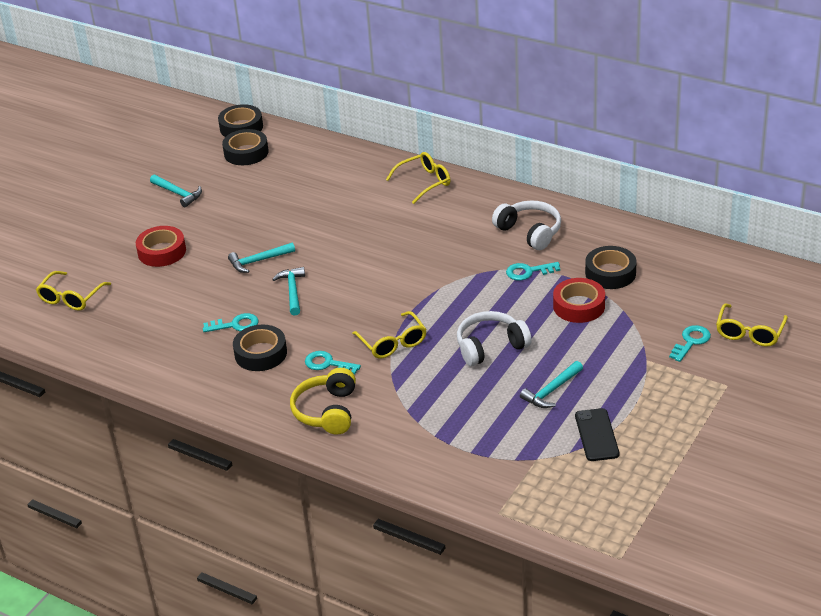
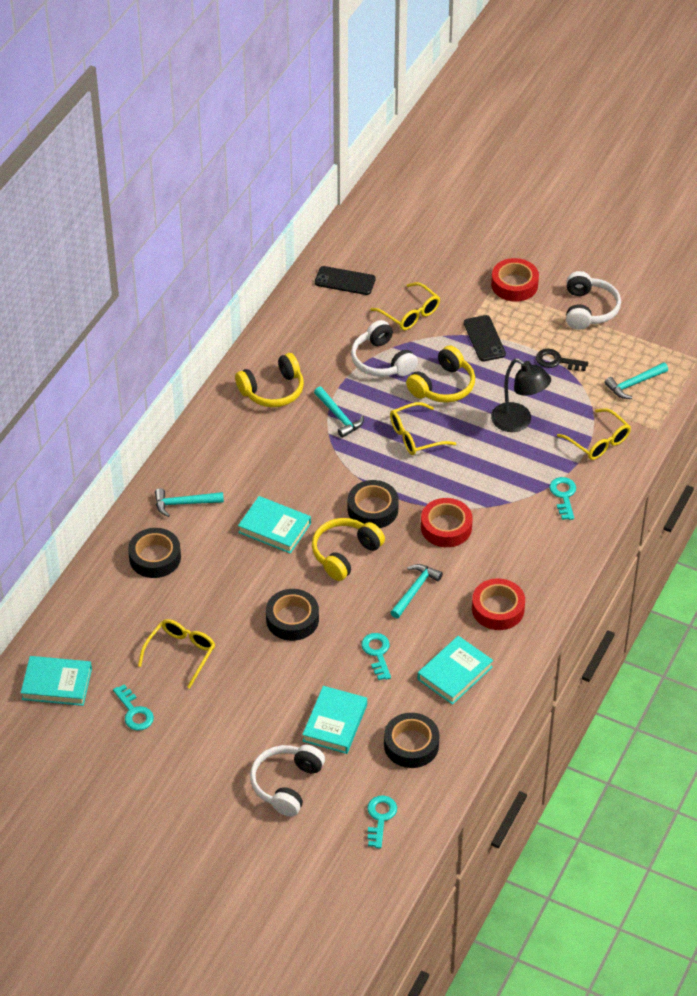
black key: none = 0 -> [536,349,588,371] = 1
black lamp: none = 0 -> [491,358,551,432] = 1
black phone: [575,408,619,461] = 1 -> [315,266,376,295] [464,315,506,361] = 2
red tape: [136,226,186,267] [553,278,605,323] = 2 -> [421,498,473,547] [472,578,525,630] [491,258,539,302] = 3
turquoise book: none = 0 -> [21,656,92,706] [238,496,311,554] [302,686,367,754] [418,636,493,705] = 4
white headphones: [457,311,532,366] [492,200,561,250] = 2 -> [250,745,325,817] [351,320,418,377] [566,271,621,330] = 3
yellow headphones: [290,368,356,435] = 1 -> [235,353,304,407] [312,518,385,581] [406,345,475,403] = 3

